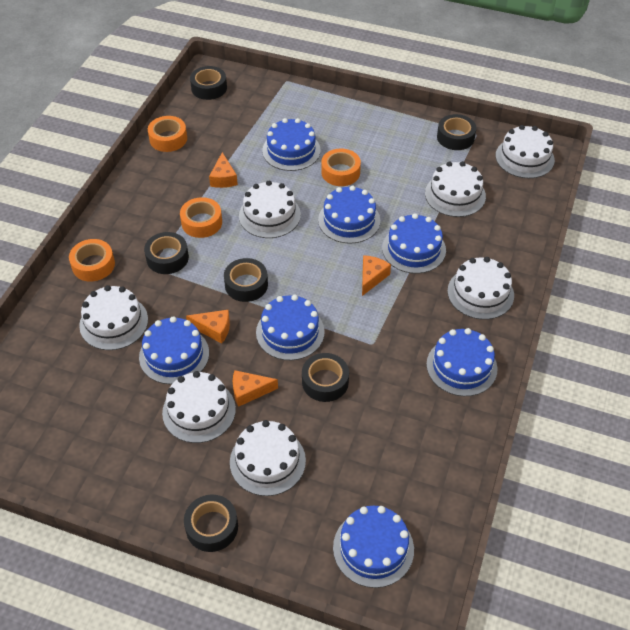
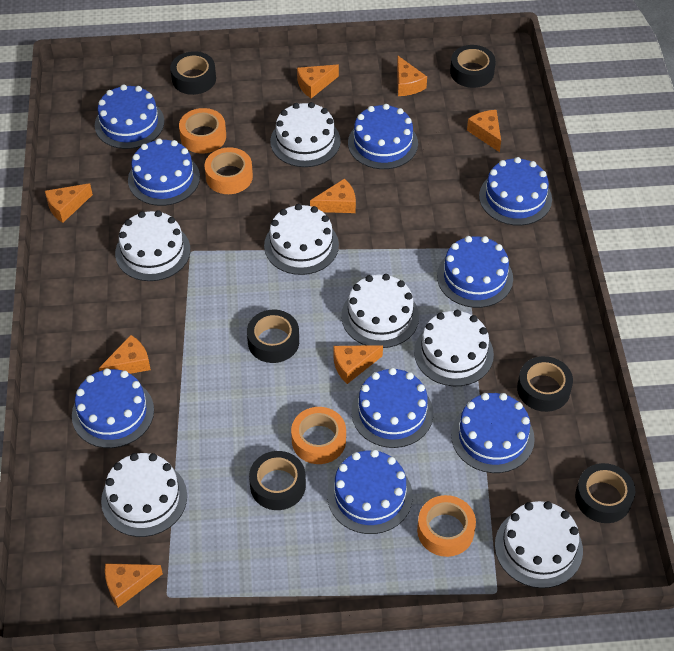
blue cake: [139,316,209,384] [256,295,325,360] [262,118,321,171] [318,186,380,244] [333,506,414,588] [382,213,446,274] [427,328,497,396] = 7 -> [72,368,154,448] [95,85,164,149] [128,138,200,206] [327,450,413,534] [348,104,418,169] [351,368,433,448] [437,236,513,308] [451,393,535,473] [479,157,552,226] = 9
orange cheese: [186,310,230,344] [209,152,238,188] [233,370,278,407] [362,255,391,296] = 4 -> [45,184,93,223] [99,335,151,374] [105,563,163,608] [297,65,339,98] [310,178,356,213] [333,345,383,384] [397,56,427,96] [467,110,501,152] = 8

